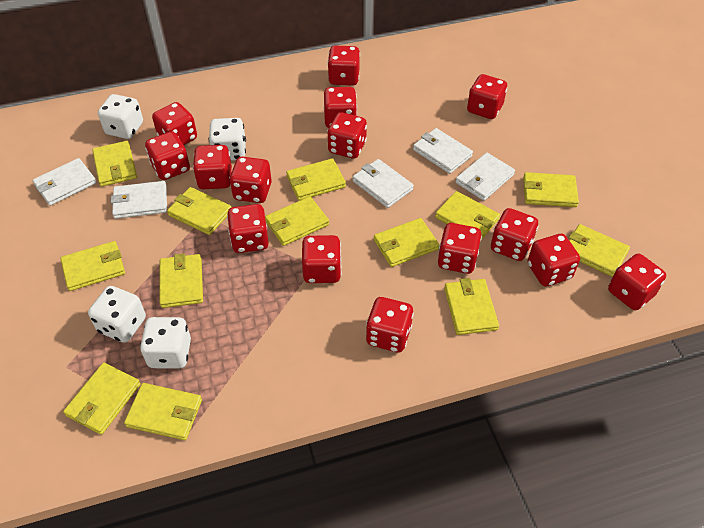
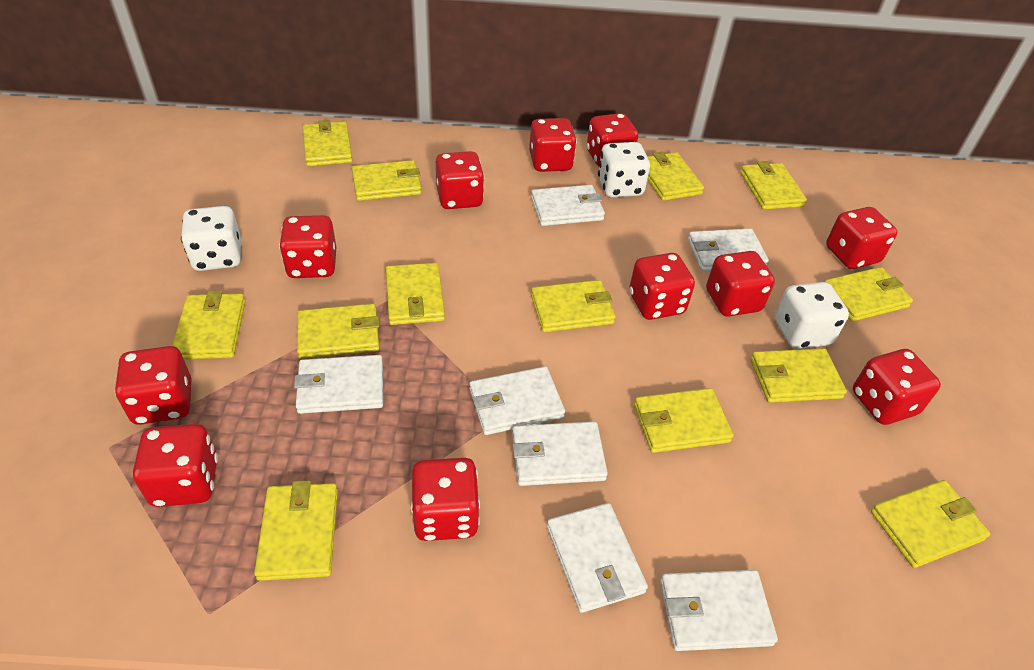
red dice: [145,131,190,180] [152,102,197,145] [193,145,232,189] [227,204,269,253] [229,157,272,203] [302,235,342,283] [324,87,357,128] [327,45,360,86] [327,112,367,159] [366,297,414,353] [438,223,482,274] [467,74,507,119] [491,208,538,261] [528,234,580,286] [608,254,666,310] = 15 -> [115,346,192,425] [133,424,218,507] [279,215,336,278] [411,458,480,541] [436,151,484,209] [529,118,577,172] [587,113,638,167] [629,253,695,320] [706,251,775,317] [826,207,897,269] [853,349,941,425] = 11
white dice: [88,286,146,343] [98,94,143,139] [140,317,191,369] [209,118,246,161] = 4 -> [181,206,241,271] [598,142,650,197] [774,282,849,349] = 3
white wallet: [33,158,97,206] [111,181,167,219] [353,159,414,208] [413,128,473,174] [455,152,515,201] = 5 -> [294,355,383,414] [469,366,565,435] [512,422,608,486] [531,185,605,226] [547,503,648,613] [660,570,778,651] [688,228,769,271] = 7

